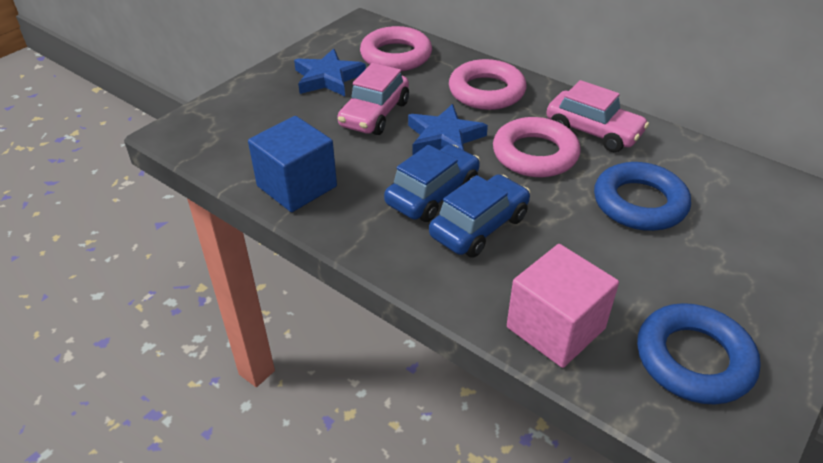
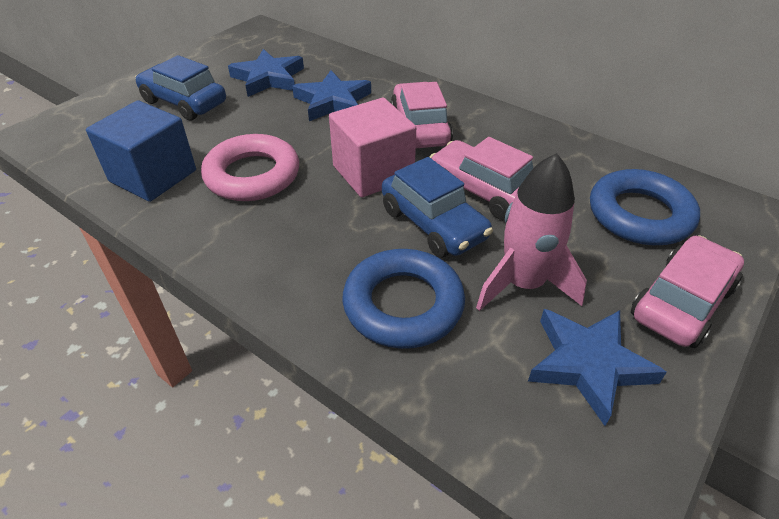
blue star: [294,48,366,96] [408,104,488,155] = 2 -> [228,49,304,97] [292,70,371,121] [528,309,667,426] = 3
pink car: [337,63,409,135] [546,80,649,152] = 2 -> [391,82,453,148] [430,137,533,220] [631,235,744,348] = 3
pink ring: [360,26,432,71] [449,59,526,110] [493,117,581,177] = 3 -> [201,134,299,201] = 1
pink rocket: none = 0 -> [476,153,587,311] = 1

